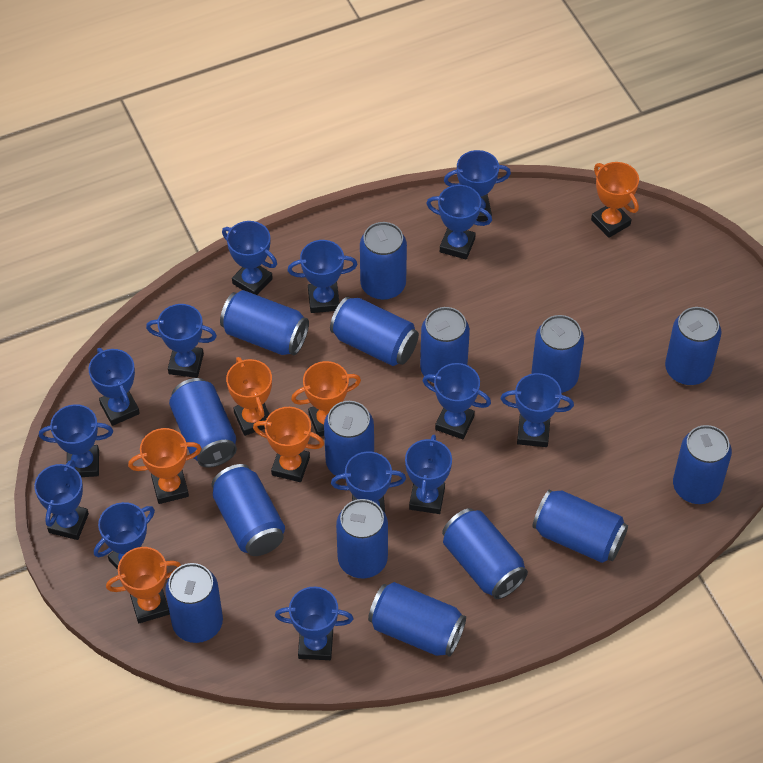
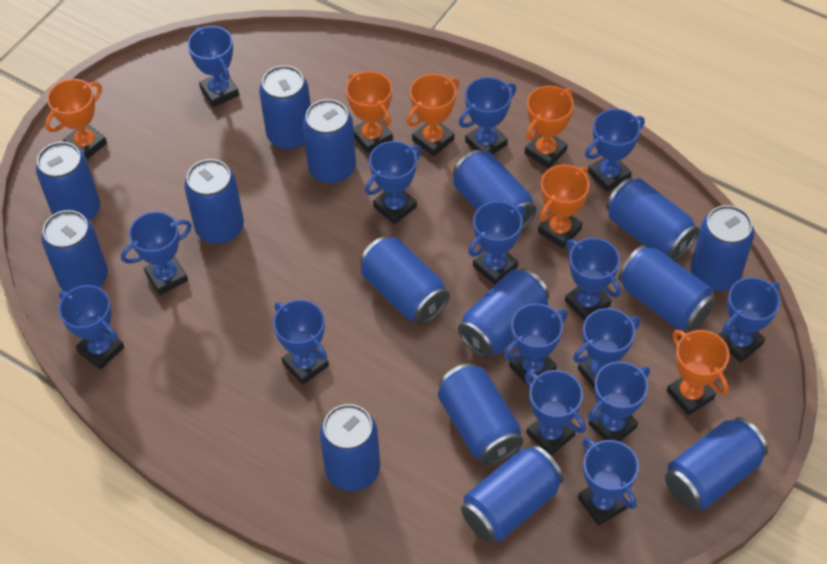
blue trophy: [34,460,89,540] [39,404,113,477] [88,348,140,426] [94,502,155,570] [146,304,217,378] [222,221,277,295] [275,587,354,660] [288,240,358,313] [331,451,406,513] [405,434,452,514] [422,363,491,439] [426,185,492,260] [444,150,511,221] [501,373,574,447] = 14 -> [59,285,124,370] [121,212,192,295] [188,26,239,107] [273,300,329,385] [365,141,422,224] [459,77,516,154] [468,201,526,285] [504,303,568,387] [525,370,586,456] [565,238,621,321] [573,308,641,389] [578,438,639,526] [585,109,645,192] [588,361,650,442] [718,277,781,362] = 15

